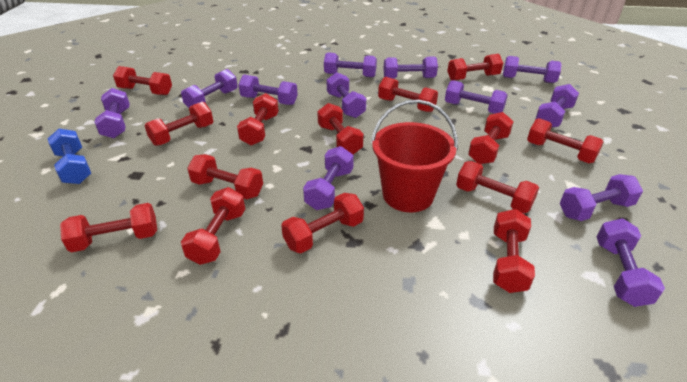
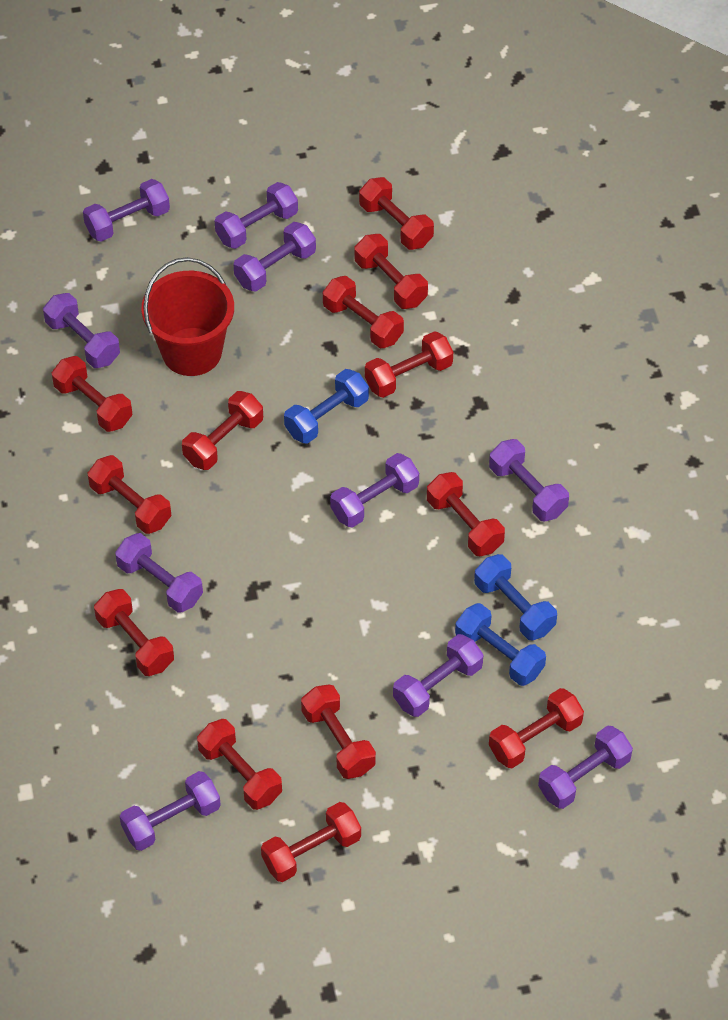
blue dumbbell: [48,129,91,184] = 1 -> [284,369,369,444] [455,603,546,686] [474,554,557,640] = 3
purple dumbbell: [94,88,130,138] [181,69,238,108] [238,75,298,105] [303,146,354,210] [324,52,377,77] [326,72,366,118] [383,57,438,79] [445,80,508,114] [503,56,562,83] [536,84,579,128] [559,174,643,221] [597,219,665,307] = 12 -> [43,293,120,368] [83,179,170,242] [115,533,203,613] [120,771,221,851] [215,182,298,249] [233,222,316,292] [330,453,419,528] [393,634,483,717] [489,439,569,521] [538,725,633,809] = 10
red dumbbell: [60,203,157,252] [113,66,172,95] [144,101,213,146] [181,187,245,265] [187,154,263,199] [237,93,279,146] [281,193,364,253] [317,103,364,154] [378,77,438,112] [447,54,503,80] [456,161,539,213] [468,112,514,164] [493,209,535,293] [527,118,604,163] = 14 -> [52,356,133,432] [88,455,171,534] [94,589,174,676] [182,391,263,470] [197,719,282,810] [261,802,361,882] [301,684,376,779] [323,276,404,348] [354,234,428,309] [359,177,434,250] [365,331,453,398] [427,472,505,556] [489,688,584,768] = 13

